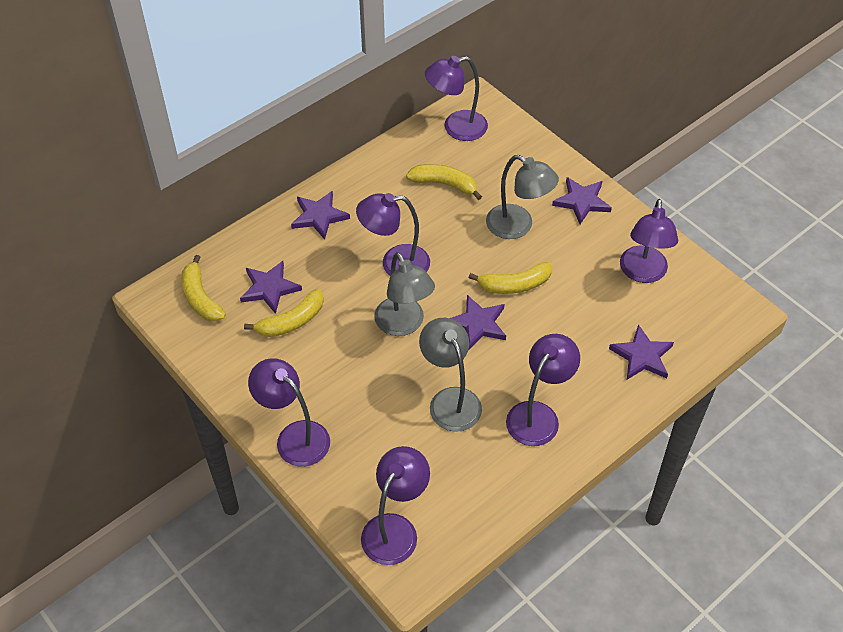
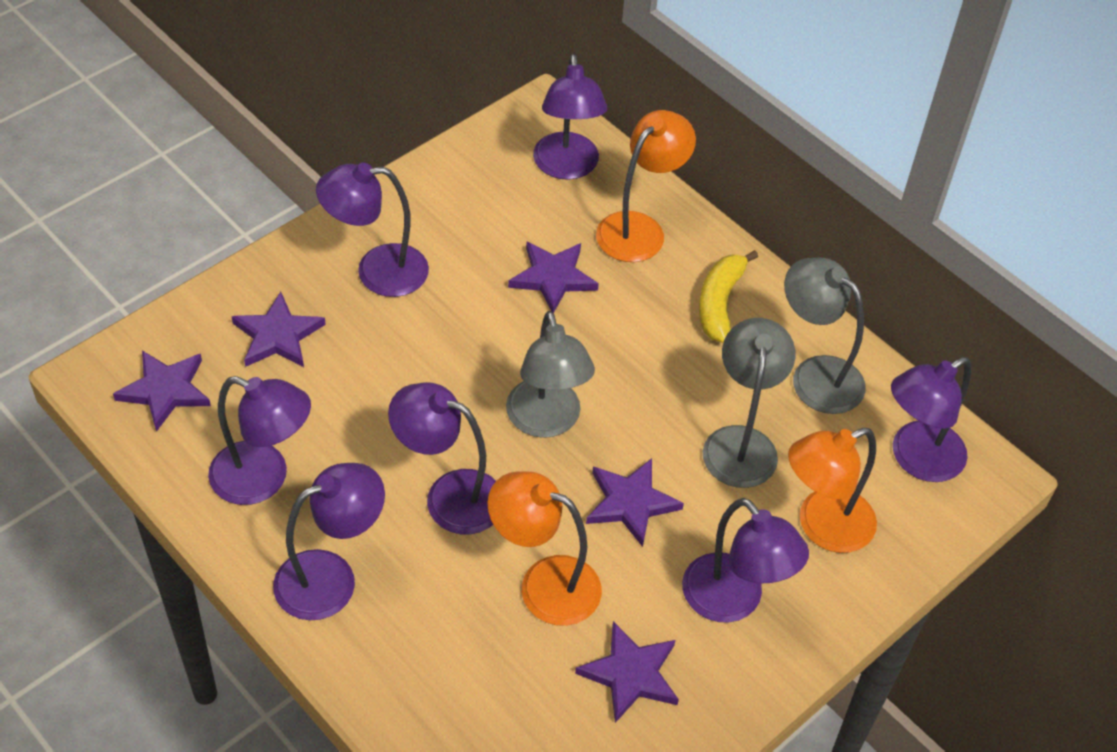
orange lamp: none = 0 -> [487,471,602,626] [596,110,696,262] [788,428,877,553] = 3
purple lamp: [248,358,330,467] [356,193,430,276] [361,446,430,565] [425,56,488,141] [506,334,580,446] [620,199,678,283] = 6 -> [208,376,311,505] [273,463,385,620] [316,163,429,297] [388,382,496,535] [533,54,607,180] [682,498,809,623] [891,357,971,482] = 7
yellow banana: [181,255,226,321] [244,289,324,337] [406,164,482,200] [468,262,552,294] = 4 -> [699,250,758,343] = 1

